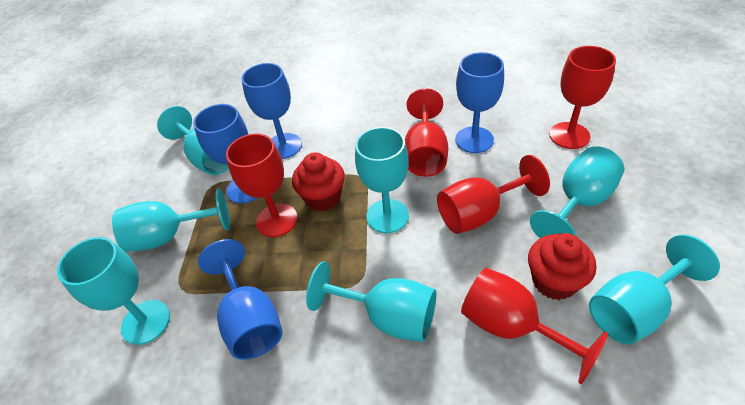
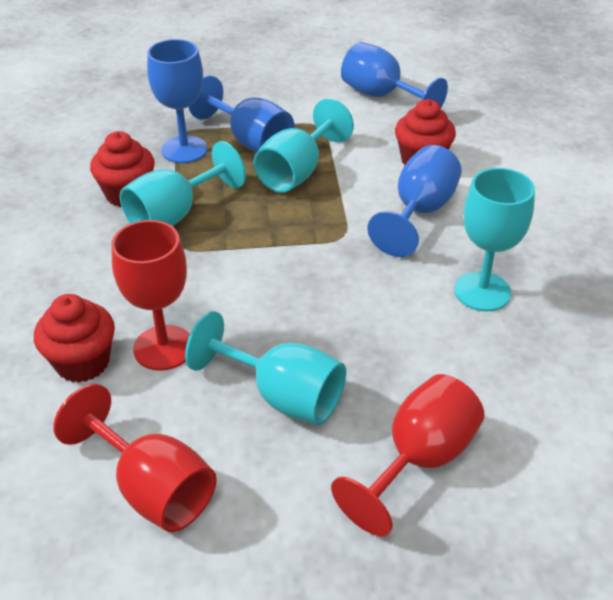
red cupcake: [292,152,345,211] [528,233,596,300] = 2 -> [34,294,115,383] [90,131,155,207] [395,99,456,166] = 3
red goblet: [226,133,298,237] [405,88,448,177] [437,155,550,234] [461,268,608,384] [550,46,616,149] = 5 -> [53,384,217,532] [111,220,190,371] [331,374,485,536] = 3
turquoise goblet: [57,237,170,345] [112,188,230,252] [157,106,229,175] [306,262,436,342] [355,127,409,233] [530,146,624,238] [589,234,720,345] = 7 -> [120,141,246,226] [185,311,346,425] [253,98,354,193] [454,168,535,311] = 4

